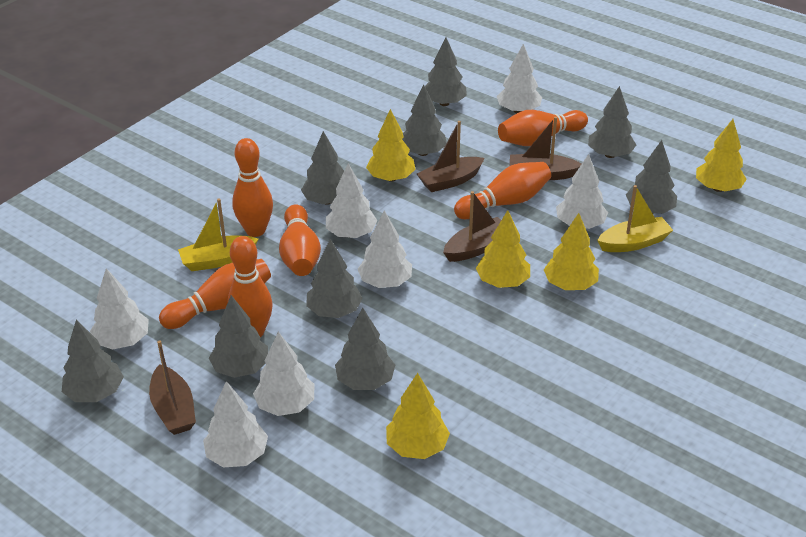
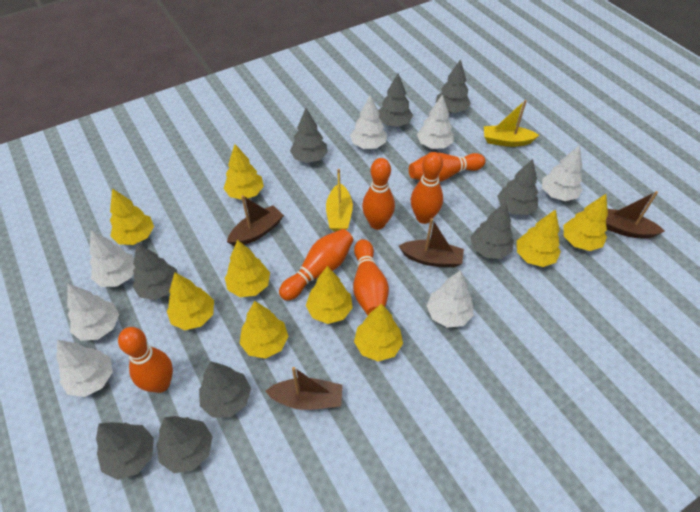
yellow tree: [366,109,416,182] [386,373,450,459] [476,210,530,288] [544,213,599,290] [696,119,747,192] = 5 -> [110,188,154,245] [167,273,214,330] [223,144,264,200] [225,240,270,297] [239,301,289,359] [306,266,353,324] [354,303,403,361] [517,209,561,267] [563,194,608,251] = 9

